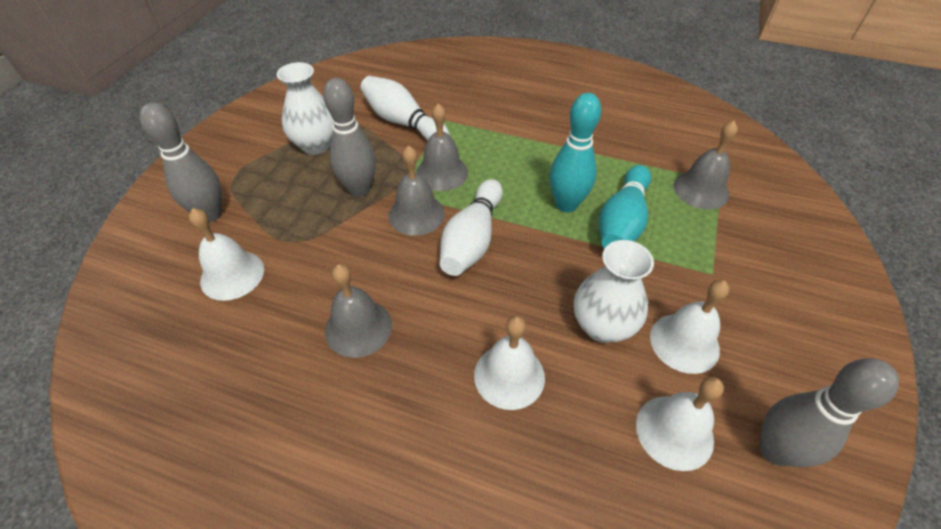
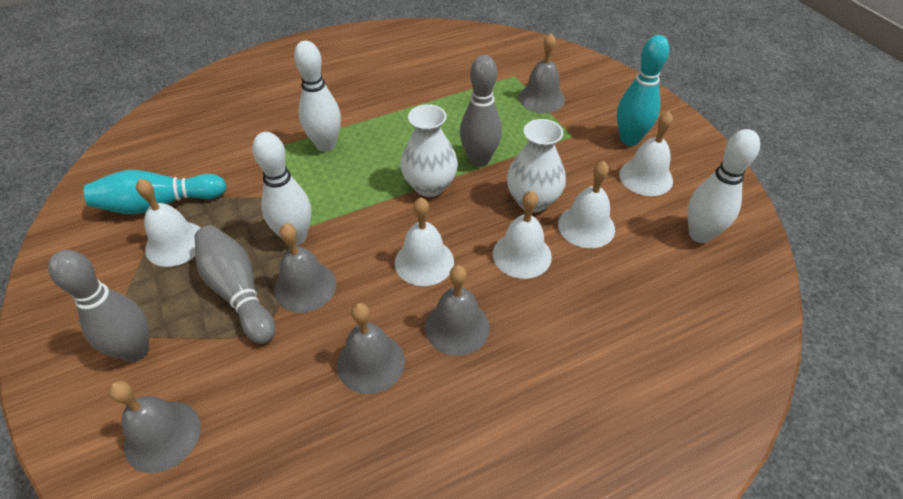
grey bell: [325,264,392,358] [389,145,445,236] [416,103,468,191] [673,121,738,209] = 4 -> [109,381,201,473] [274,223,336,313] [337,303,405,394] [425,265,490,356] [519,33,565,113] = 5
white bell: [189,208,264,301] [474,316,545,410] [636,377,724,471] [650,280,729,374] = 4 -> [136,179,201,267] [395,198,454,286] [493,190,552,279] [558,161,615,248] [619,111,673,196] = 5
white bowling pin: [360,76,450,141] [440,179,503,276] = 2 -> [252,132,311,246] [294,41,341,152] [688,129,760,243] = 3

